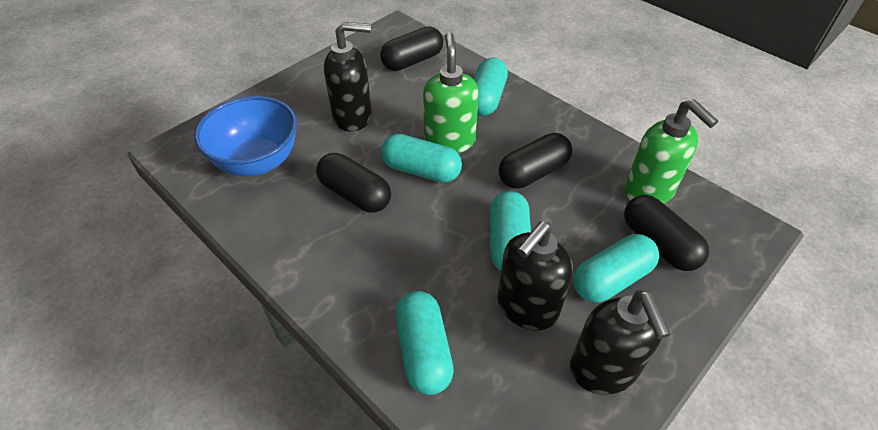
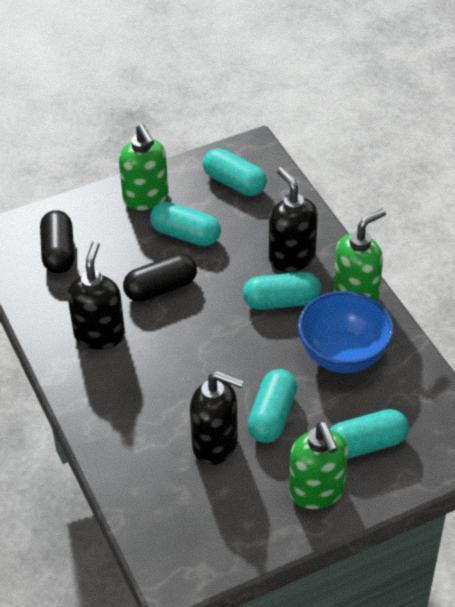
black capsule: [316,153,391,213] [380,26,443,71] [498,133,572,189] [624,195,709,271] = 4 -> [40,210,75,274] [123,253,197,302] = 2
green soap dispenser: [423,32,479,153] [625,99,718,204] = 2 -> [119,124,168,211] [289,421,348,509] [334,208,386,301] = 3

